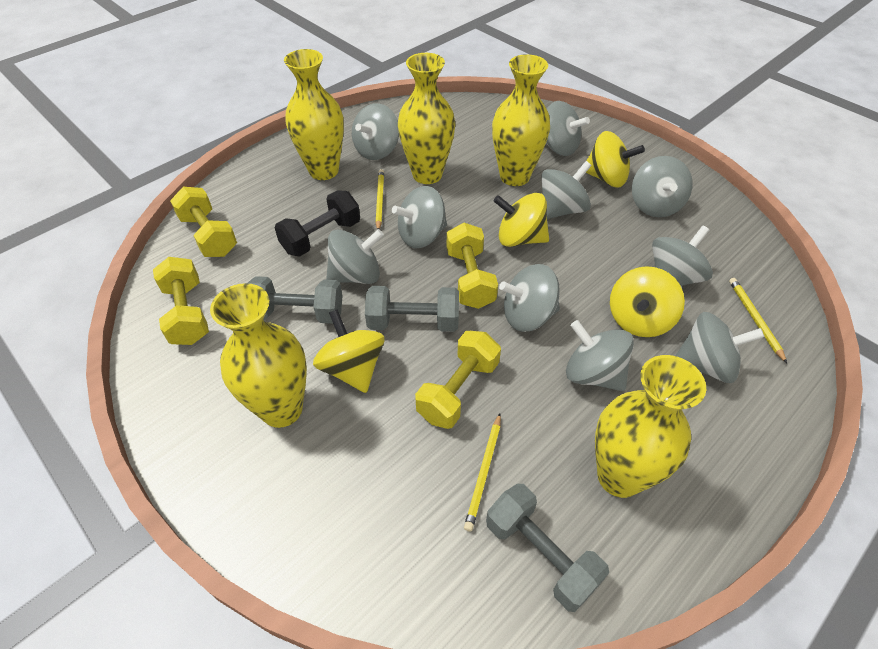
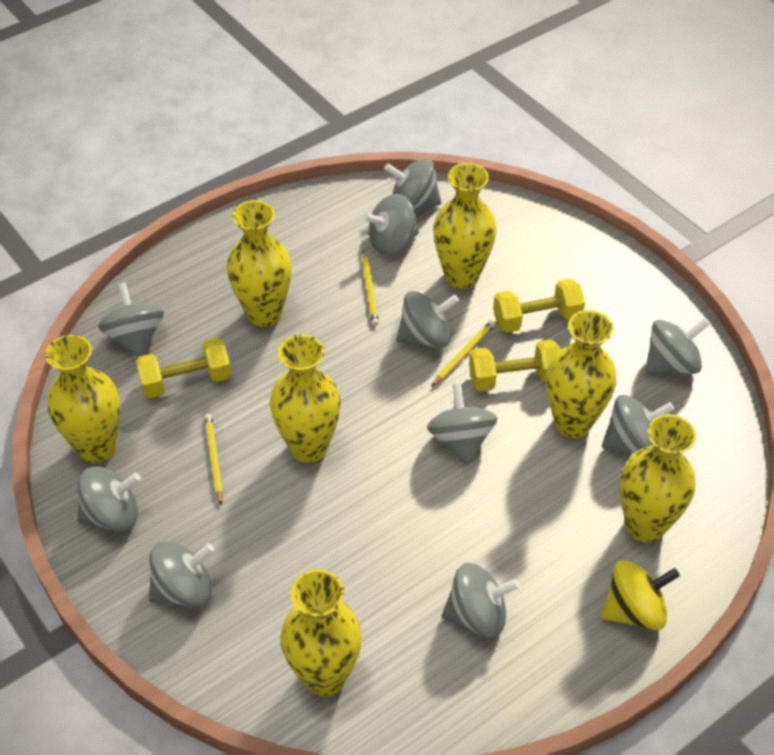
black dumbbell: [275,191,360,257] = 1 -> none = 0
grey dumbbell: [248,276,342,324] [365,286,459,332] [486,484,609,612] = 3 -> none = 0
yellow dumbbell: [153,257,209,345] [170,187,237,257] [415,331,501,429] [447,223,498,309] = 4 -> [136,338,231,398] [469,339,561,391] [493,278,585,333] = 3
yellow spinning top: [313,309,385,393] [493,193,549,247] [586,131,645,188] [610,266,685,337] = 4 -> [601,560,680,630] = 1
yellow vase: [210,283,307,428] [284,49,344,180] [398,53,455,184] [492,54,550,186] [595,355,706,498] = 5 -> [45,335,121,463] [227,200,292,327] [270,335,341,463] [280,569,362,696] [433,163,497,289] [546,310,617,438] [619,414,696,543] = 7

